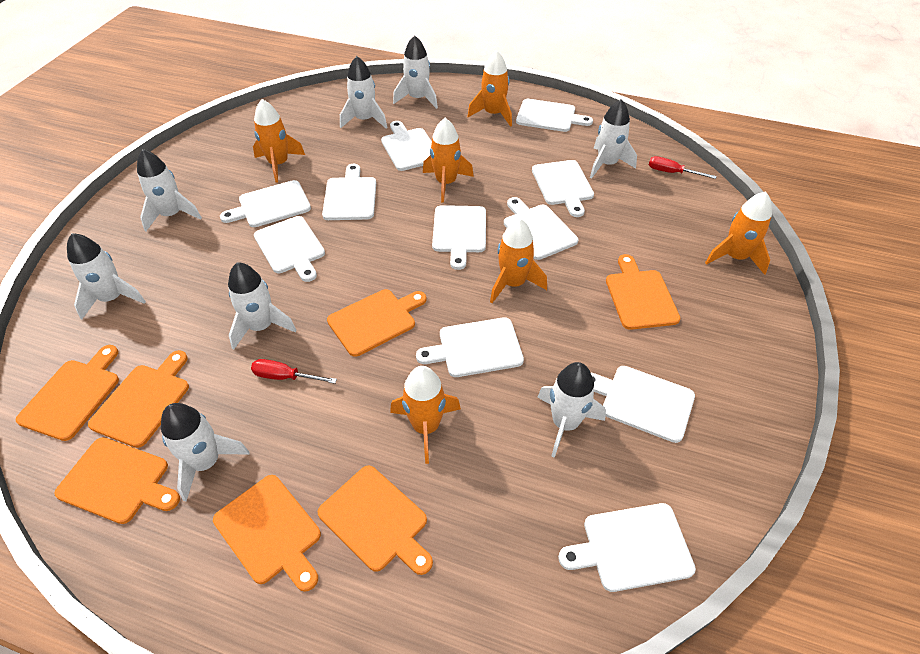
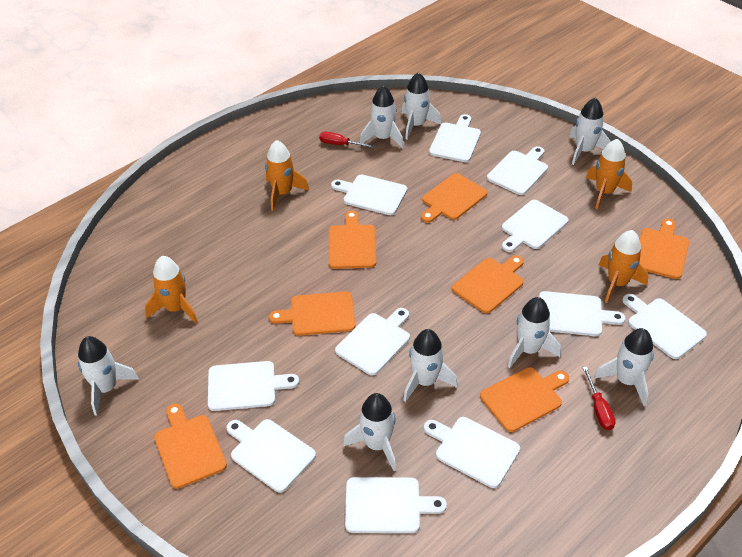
orange rocket: [253,99,305,183] [390,366,461,464] [423,118,474,203] [467,50,512,127] [490,218,547,303] [705,191,772,275] = 6 -> [145,256,198,323] [265,140,309,211] [586,139,632,209] [599,230,649,303] = 4

